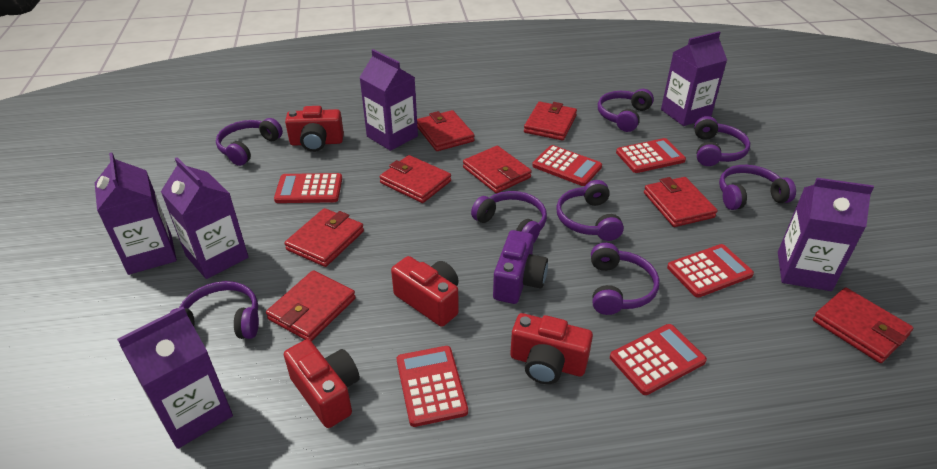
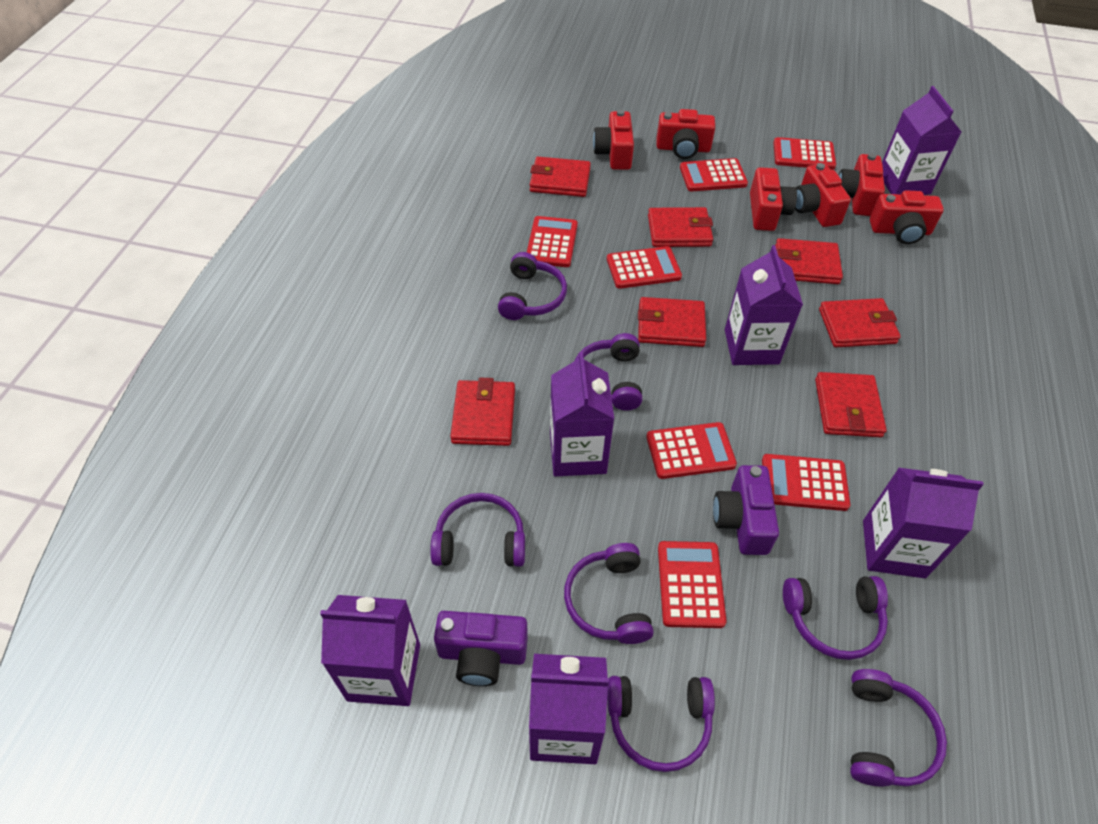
purple camera: [493,230,548,304] = 1 -> [434,611,528,686] [713,465,779,555] = 2
purple headphones: [170,281,259,339] [216,118,283,166] [471,191,547,244] [556,180,624,241] [591,243,659,315] [598,89,654,132] [694,116,750,166] [719,165,796,210] = 8 -> [430,493,525,567] [498,252,567,320] [564,543,653,644] [575,333,642,411] [607,676,715,772] [783,576,888,660] [850,669,947,787] = 7
red calculator: [274,173,342,203] [397,346,468,427] [532,145,602,186] [610,324,707,395] [616,138,686,173] [667,244,754,298] = 6 -> [527,216,578,267] [607,246,682,289] [646,422,737,479] [658,541,726,628] [680,158,748,191] [762,454,850,511] [773,137,836,170] = 7
red camera: [284,339,360,428] [285,106,344,152] [391,256,459,327] [510,313,593,384] = 4 -> [593,110,634,170] [656,109,715,159] [750,167,797,231] [795,163,851,227] [838,153,885,216] [870,190,944,244] = 6
red wallet: [266,270,356,341] [284,208,364,267] [380,155,451,203] [417,110,475,151] [463,146,532,193] [524,102,577,140] [644,177,717,227] [813,287,913,363] = 8 -> [450,378,515,446] [530,156,591,197] [638,297,706,347] [648,207,713,247] [775,238,843,284] [815,372,887,437] [819,298,901,347] = 7

